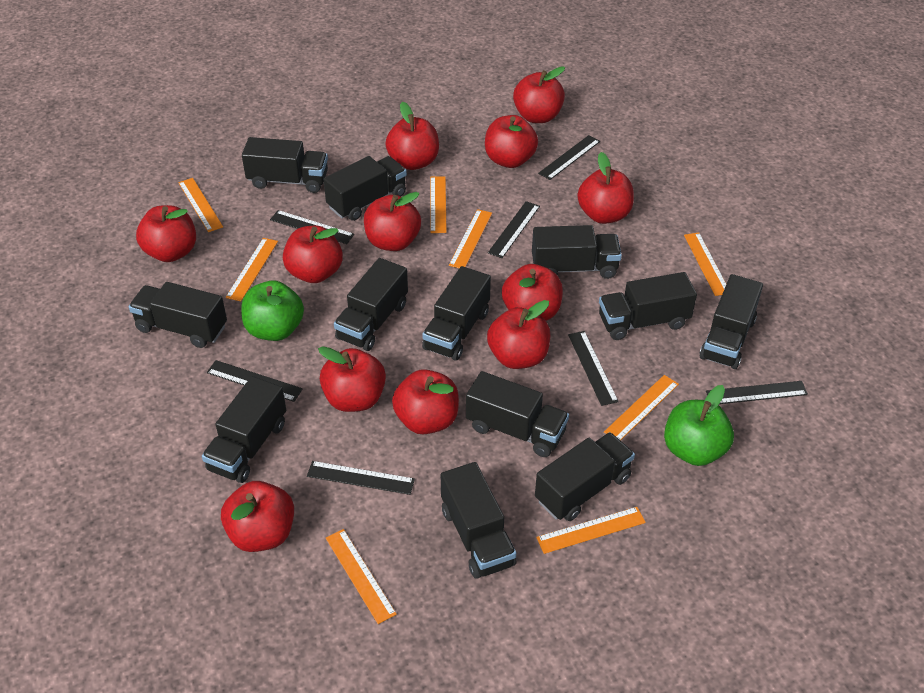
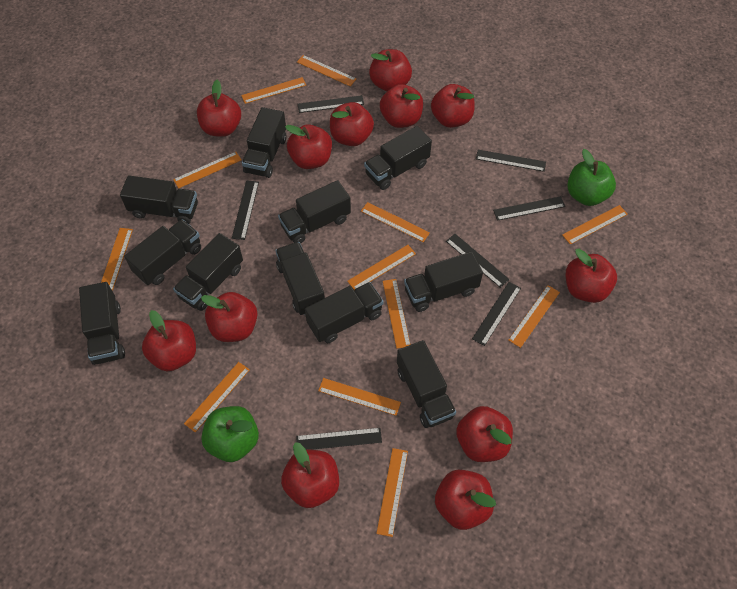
black truck: [129,282,227,348] [202,376,286,483] [242,137,328,193] [324,156,407,221] [334,258,408,351] [422,266,491,361] [441,462,516,579] [466,371,569,457] [532,225,622,279] [535,432,635,521] [599,272,697,340] [699,274,763,369] = 12 -> [79,282,125,365] [120,175,198,224] [124,219,201,285] [173,233,243,311] [242,107,287,178] [275,242,325,316] [278,180,351,244] [305,282,383,343] [364,126,432,190] [397,340,456,428] [404,252,483,312] = 11
orange ruler: [178,178,223,232] [226,238,278,301] [326,529,397,624] [430,176,447,233] [449,209,492,268] [536,507,646,554] [604,375,679,441] [684,233,726,296] = 8 -> [101,228,133,291] [173,152,242,188] [184,362,250,432] [241,77,306,104] [297,55,356,86] [318,378,401,416] [347,245,416,290] [361,202,430,242] [376,448,408,537] [383,279,410,349] [508,285,560,348] [562,205,628,245] = 12

